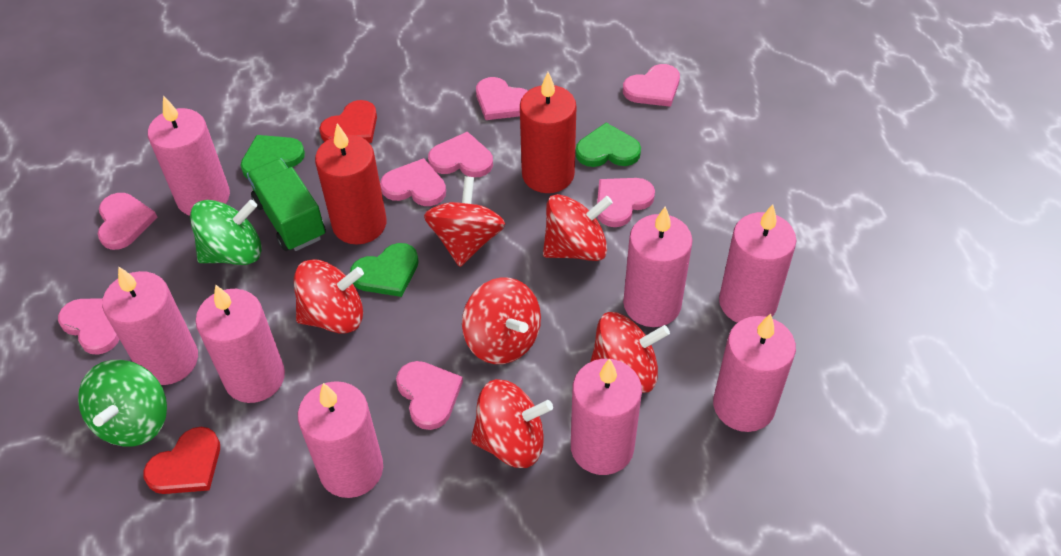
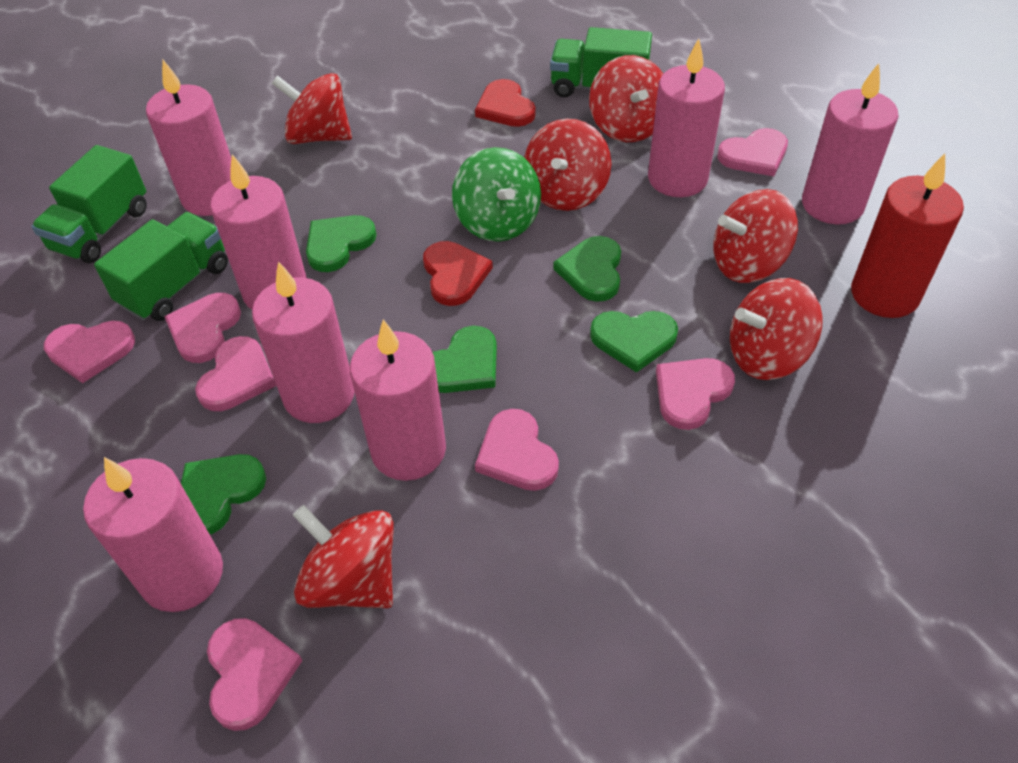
green heart: [240,135,305,179] [350,243,419,297] [575,123,641,167] = 3 -> [181,454,266,534] [306,215,377,272] [433,326,497,393] [553,236,621,302] [590,311,678,373] = 5
green spinning top: [78,360,167,447] [190,200,262,265] = 2 -> [452,147,541,242] = 1
green truck: [247,158,326,251] = 1 -> [31,145,147,263] [94,212,228,321] [550,27,652,97] = 3
pink candle: [102,266,198,385] [148,96,230,216] [195,285,285,403] [298,381,383,498] [571,359,642,475] [623,206,693,327] [713,313,796,432] [719,205,797,323] = 8 -> [83,457,223,612] [146,60,231,216] [210,154,307,310] [252,261,354,423] [350,319,446,481] [648,38,725,197] [802,63,899,225] = 7
pink heart: [58,299,119,355] [97,193,157,250] [380,158,446,206] [396,361,463,430] [428,131,493,177] [476,77,528,120] [597,178,655,227] [623,64,680,107] = 8 -> [44,321,135,383] [164,293,241,363] [195,336,276,411] [207,618,302,731] [475,409,559,491] [656,358,735,430] [717,128,788,176] = 7
red candle: [315,123,387,245] [520,72,577,193] = 2 -> [851,154,964,318] = 1

